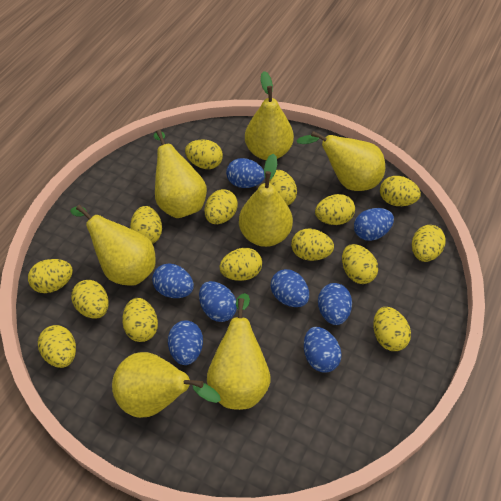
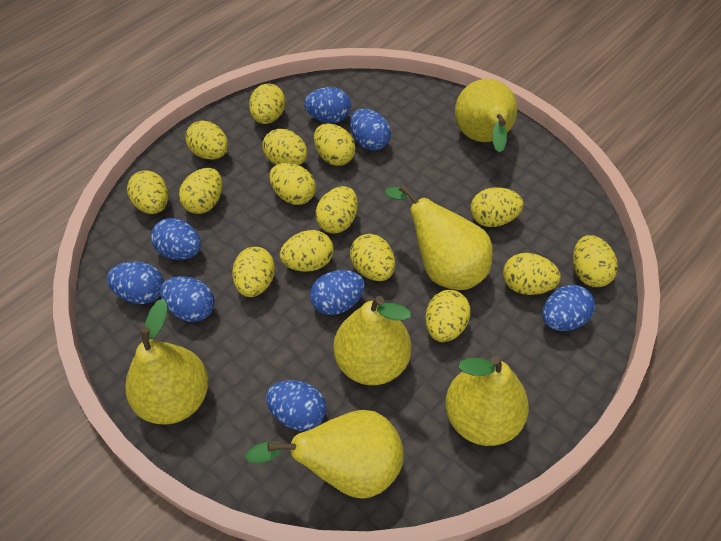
yellow pear: [70,205,156,286] [112,352,221,418] [154,130,207,218] [207,293,271,410] [239,154,293,247] [245,71,294,160] [297,131,385,191] = 7 -> [125,299,209,425] [245,410,404,498] [334,296,411,385] [385,184,493,290] [445,356,529,446] [455,79,517,152] = 6

